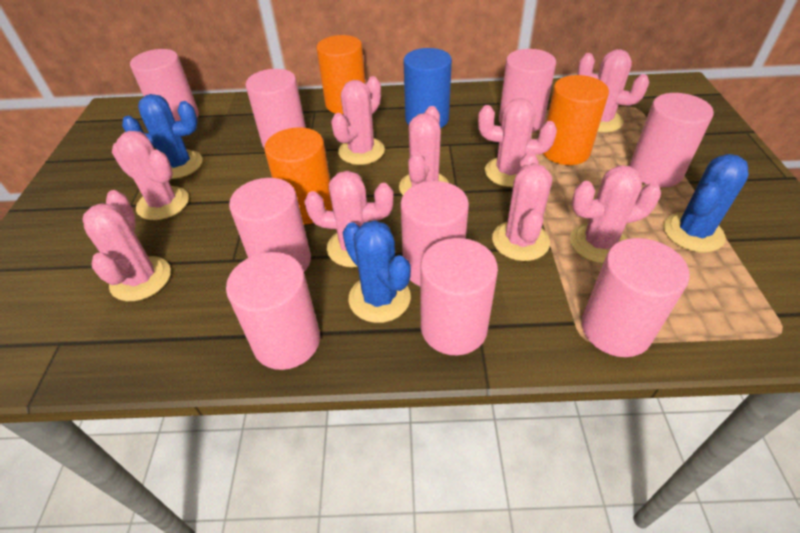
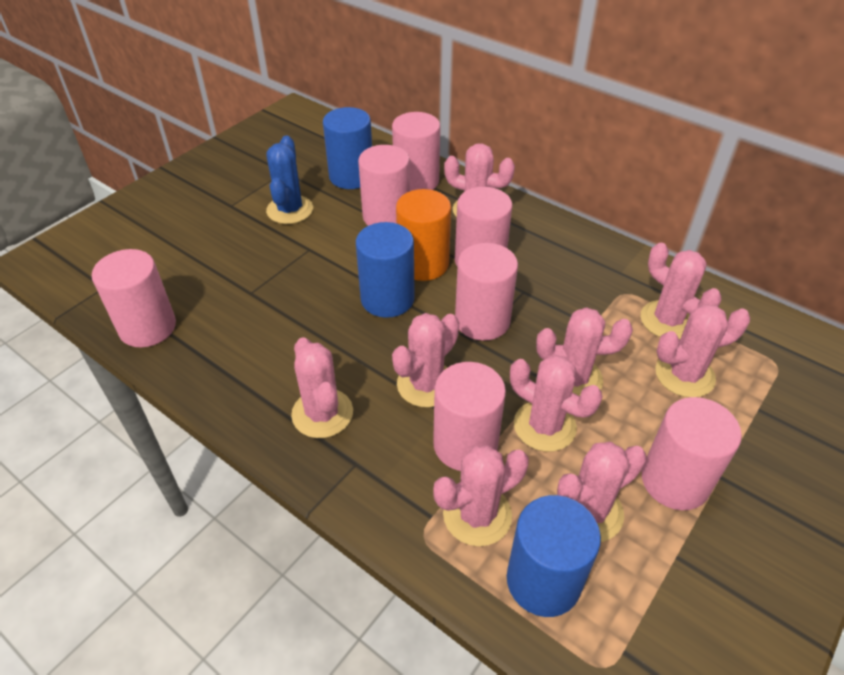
blue cactus: [122,94,202,179] [343,220,411,323] [664,154,749,253] = 3 -> [266,136,313,224] = 1
blue cylinder: [403,48,452,128] = 1 -> [323,107,372,189] [356,222,415,318] [507,495,601,617] = 3
orange cylinder: [264,127,333,224] [316,35,366,114] [543,75,609,165] = 3 -> [396,189,451,281] = 1
pink cylinder: [130,49,199,121] [226,252,320,370] [229,178,311,272] [246,69,306,149] [400,181,469,287] [420,238,498,355] [499,49,556,132] [582,238,690,357] [629,93,714,187] = 9 -> [92,249,176,347] [358,145,410,226] [392,112,440,191] [433,362,506,471] [455,187,512,267] [455,243,518,341] [642,397,742,510] = 7

